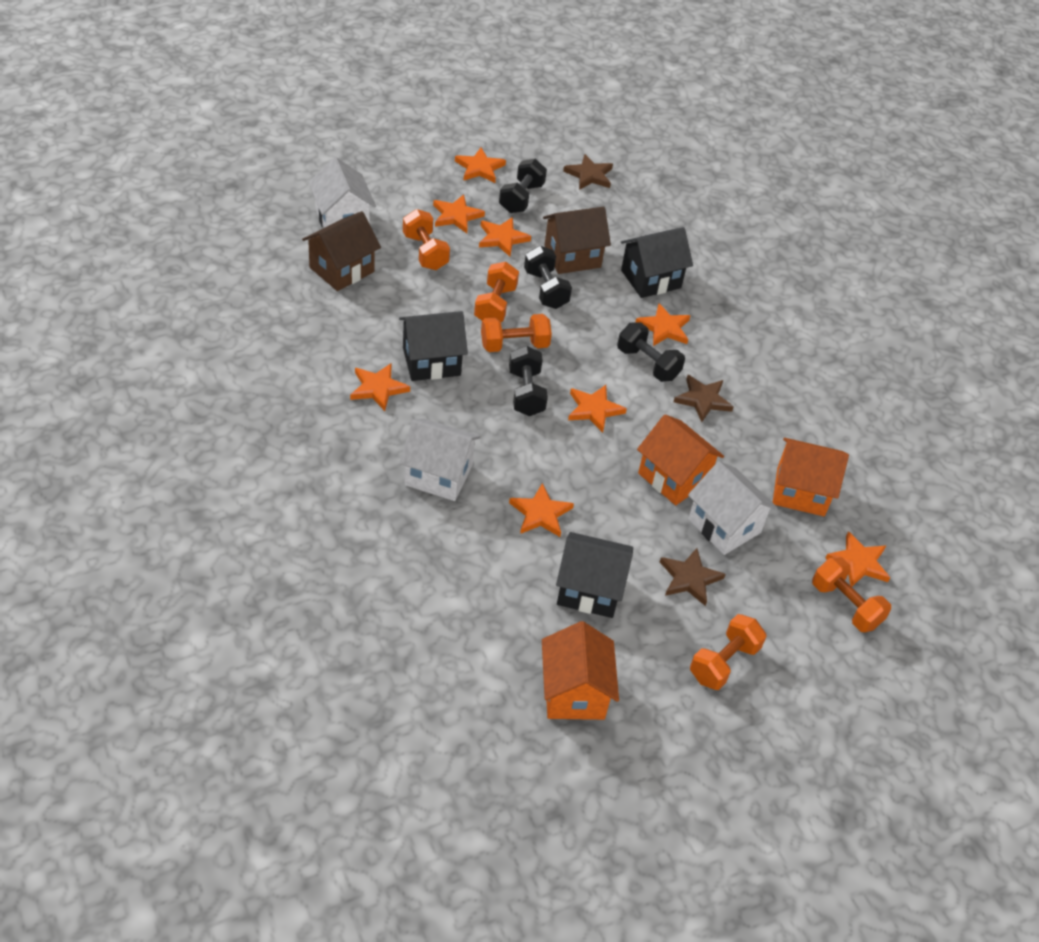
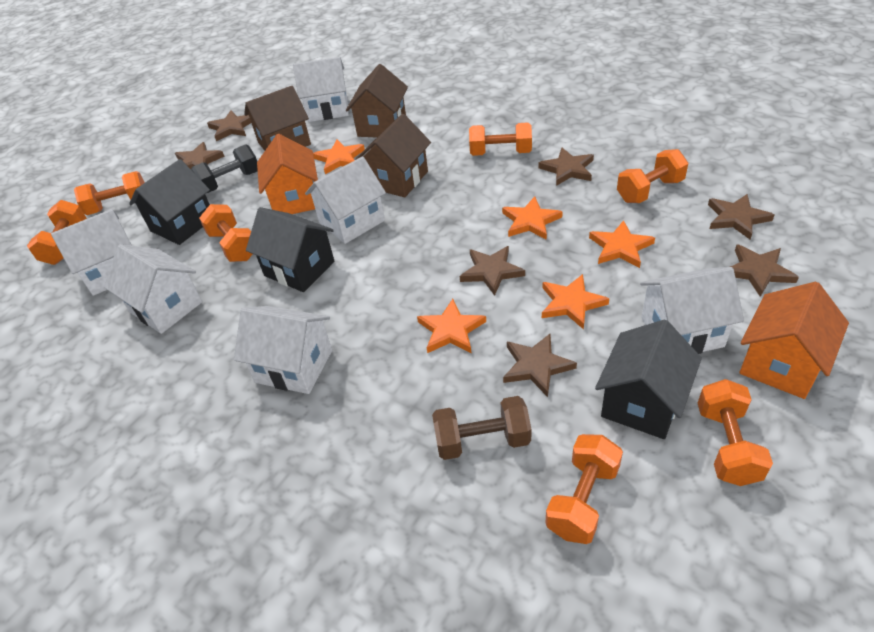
black dumbbell: [499,159,547,213] [509,346,548,416] [524,246,572,309] [617,322,685,382] = 4 -> [191,144,258,193] = 1
brown dumbbell: none = 0 -> [432,396,531,460] = 1
brown house: [302,211,381,291] [543,207,611,274] = 2 -> [244,86,311,151] [346,64,408,138] [355,114,431,197] = 3
brown star: [563,154,613,190] [660,548,726,606] [674,375,733,422] = 3 -> [175,142,225,169] [207,110,251,141] [460,246,525,296] [503,334,577,397] [538,148,594,186] [708,194,774,239] [730,244,799,297] = 7
orange dumbbell: [403,209,450,270] [474,262,519,322] [481,314,552,352] [690,614,767,690] [812,557,891,632] = 5 -> [27,200,87,265] [74,171,145,215] [199,204,253,262] [469,122,532,156] [545,434,623,544] [617,149,688,203] [698,379,773,486] = 7
orange house: [542,621,619,720] [637,414,724,505] [772,438,849,516] = 3 -> [257,134,318,214] [739,282,849,399] = 2
orange star: [350,363,410,411] [433,194,485,233] [455,148,506,183] [479,217,531,257] [509,483,574,537] [568,385,627,433] [635,303,691,346] [825,531,890,587] = 8 -> [313,139,365,174] [417,299,486,353] [502,196,563,240] [542,274,609,330] [589,220,655,268] = 5
white house: [309,157,376,228] [399,418,481,501] [688,461,777,555] = 3 -> [51,209,132,296] [104,244,202,334] [234,306,332,394] [293,57,349,122] [305,157,386,244] [640,267,744,354] = 6

